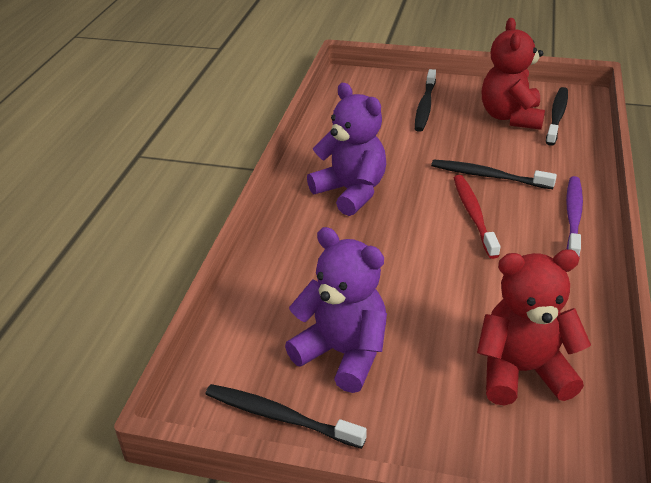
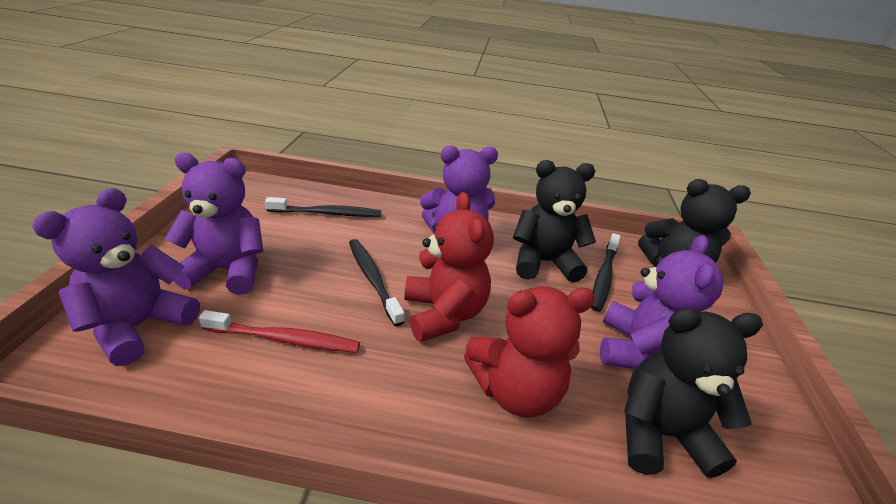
black teddy bear: none = 0 -> [513,160,596,282] [624,308,763,478] [638,179,751,267] = 3
black toothbrush: [205,384,367,449] [415,69,436,132] [431,160,557,189] [546,87,568,146] = 4 -> [265,197,381,217] [349,239,404,326] [591,233,620,312] = 3
purple teddy bear: [285,227,387,393] [307,83,386,216] = 2 -> [32,188,200,366] [165,153,263,295] [420,146,498,233] [600,235,723,369] = 4
purple toothbrush: [566,176,583,256] = 1 -> none = 0

